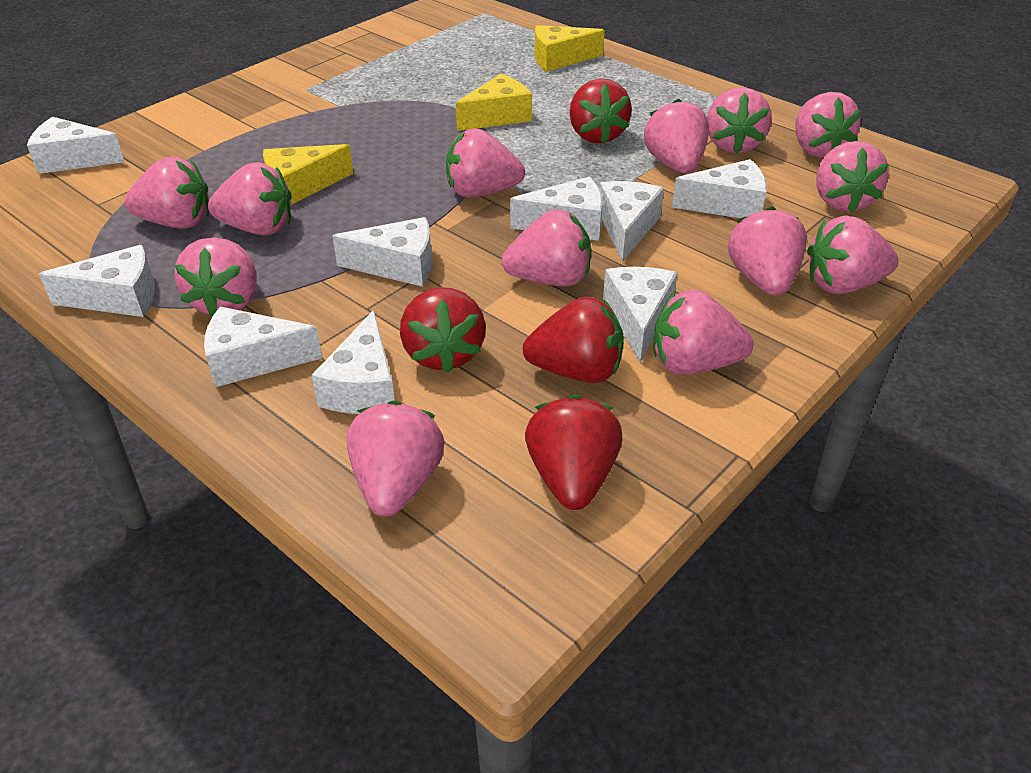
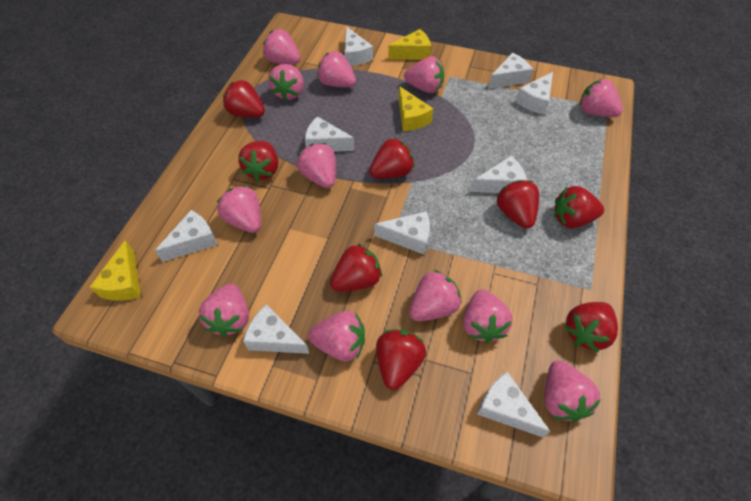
pink strawberry: [124,156,209,229] [175,237,257,316] [208,162,292,236] [347,400,445,516] [446,128,525,198] [501,209,591,287] [644,99,709,174] [653,289,754,375] [707,87,772,154] [728,206,807,296] [795,92,861,158] [807,215,899,294] [816,141,889,213] = 13 -> [199,284,249,337] [217,185,261,233] [263,29,301,64] [268,64,304,101] [297,143,336,188] [308,311,365,361] [317,51,356,87] [404,56,444,93] [409,270,462,321] [463,290,513,343] [544,361,601,422] [580,79,623,117] = 12
red strawberry: [400,287,486,373] [523,296,624,383] [525,395,622,510] [569,78,632,144] = 4 -> [223,80,265,117] [238,141,278,182] [330,243,382,292] [369,138,415,179] [376,329,426,390] [497,180,539,229] [554,186,604,229] [564,302,618,352] = 8

